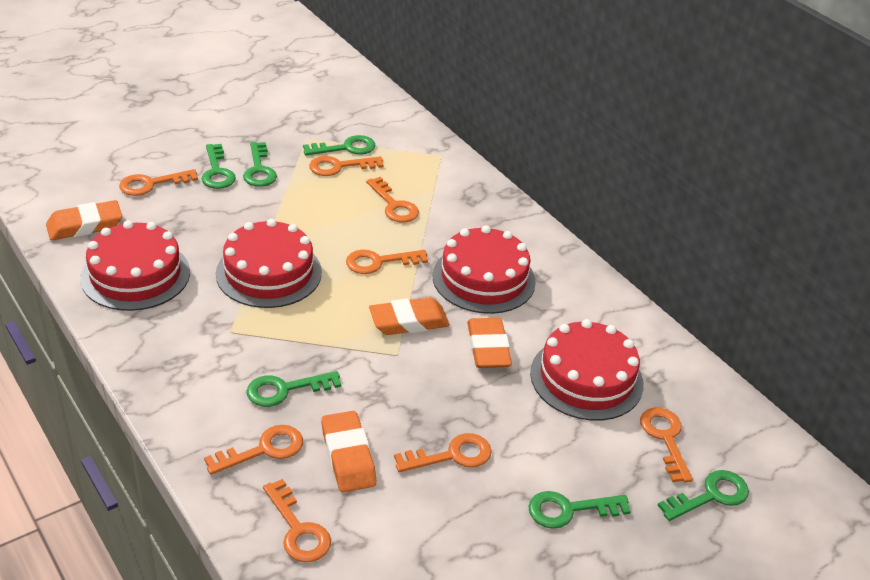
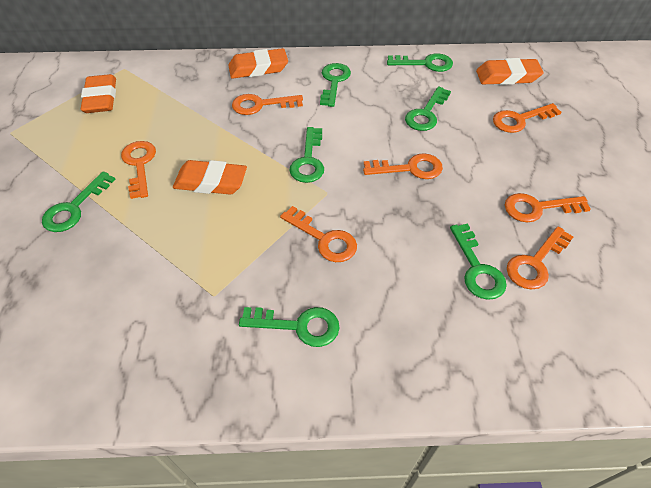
green key: [201,144,236,189] [243,142,277,187] [247,371,341,407] [303,135,376,155] [529,491,631,529] [657,470,749,521] = 6 -> [42,171,116,232] [239,307,339,347] [289,127,324,183] [320,63,351,107] [387,53,453,72] [405,86,451,131] [450,223,507,300] = 7
orange key: [119,169,198,196] [204,425,303,475] [263,479,331,562] [309,156,384,176] [346,250,428,274] [366,177,419,222] [394,433,492,472] [640,408,693,482] = 8 -> [121,141,156,199] [232,94,303,115] [280,206,357,262] [363,153,443,179] [493,103,561,133] [505,193,591,222] [507,227,574,290] = 7
red cake: [80,220,190,311] [216,219,322,308] [433,225,536,314] [530,319,643,421] = 4 -> none = 0

